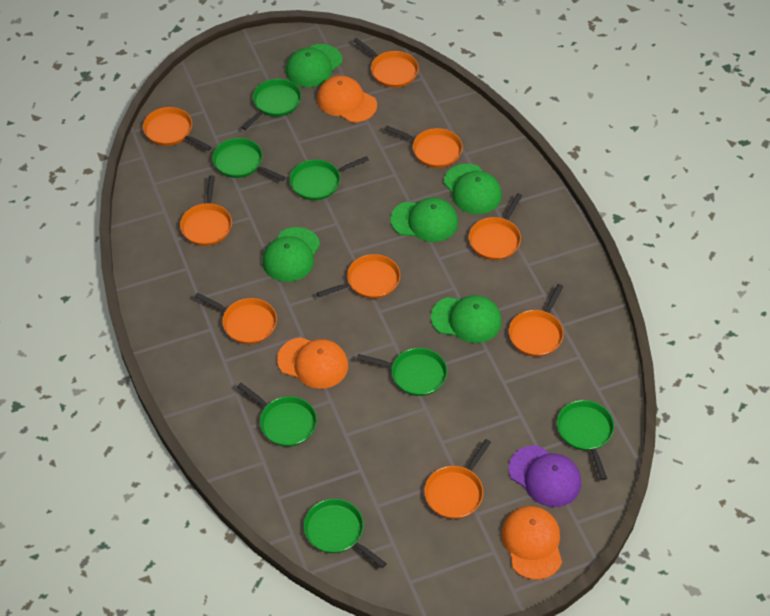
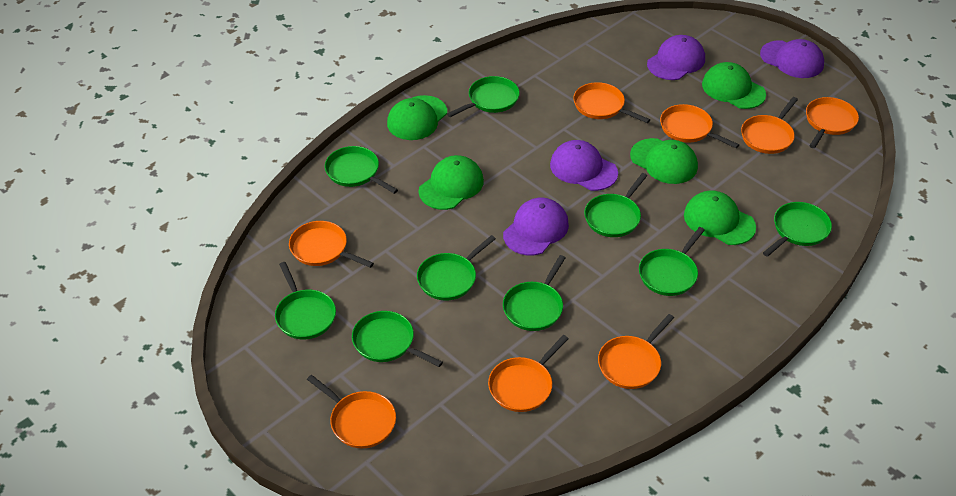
green pan: [212,138,285,181] [237,383,317,447] [241,79,301,130] [290,156,369,200] [304,499,387,568] [357,348,447,396] [557,400,614,480] = 7 -> [275,262,336,339] [325,146,398,194] [352,311,443,367] [417,235,496,300] [447,76,520,117] [503,255,565,331] [584,173,647,237] [639,227,705,296] [763,202,832,257] = 9
orange cap: [277,337,348,389] [317,76,377,122] [501,506,562,580] = 3 -> none = 0
orange pan: [143,107,212,151] [180,175,232,246] [195,293,277,344] [317,254,400,299] [353,38,419,88] [384,125,463,168] [424,439,491,519] [469,193,522,260] [509,284,564,357] = 9 -> [289,221,374,268] [307,375,396,448] [488,335,568,412] [573,82,650,123] [598,314,674,389] [660,104,739,148] [741,97,798,154] [806,97,859,148] = 8
purple cap: [509,445,581,507] = 1 -> [503,198,569,256] [550,140,618,191] [647,35,705,80] [760,39,824,78] = 4

